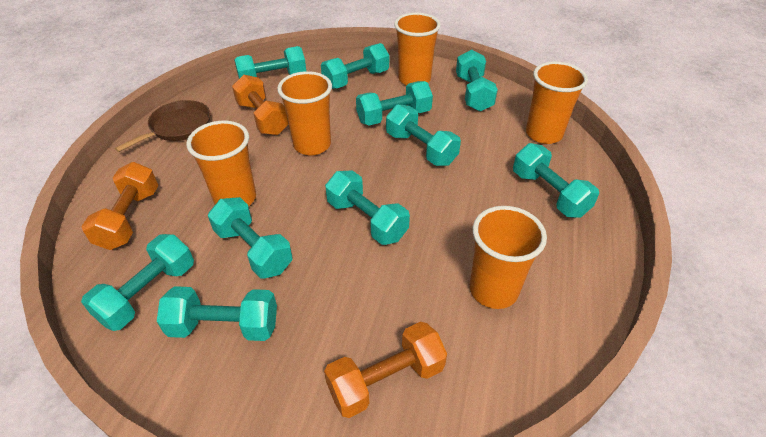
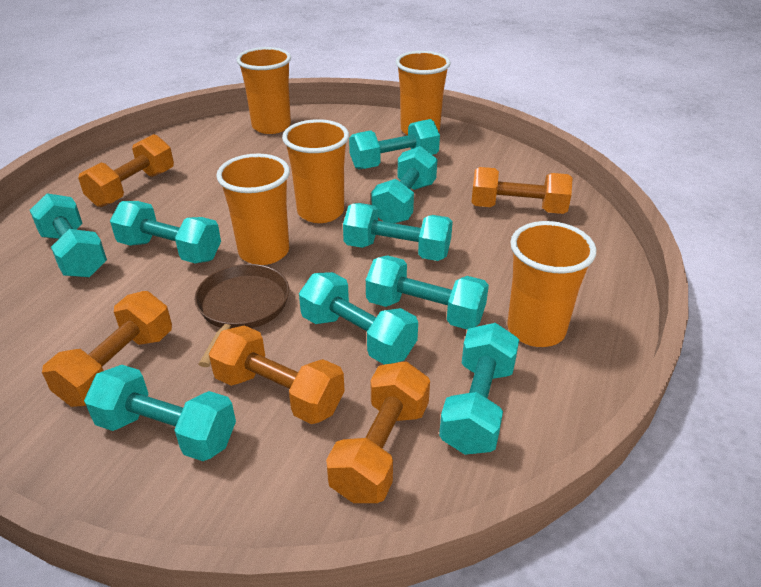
orange dumbbell: [81,162,158,250] [232,75,289,135] [324,322,447,418] = 3 -> [42,291,172,407] [78,134,174,207] [209,325,345,424] [326,361,430,503] [471,167,572,214] = 5
turquoise dumbbell: [81,234,194,331] [157,286,277,341] [208,197,293,278] [234,46,306,79] [321,43,389,89] [325,170,410,245] [356,81,433,126] [386,104,461,166] [456,50,498,111] [513,143,599,218] = 10 -> [30,193,107,277] [84,365,236,461] [110,201,221,264] [299,272,418,364] [343,203,453,261] [349,119,440,169] [366,255,489,330] [371,146,437,223] [439,323,519,455] = 9

